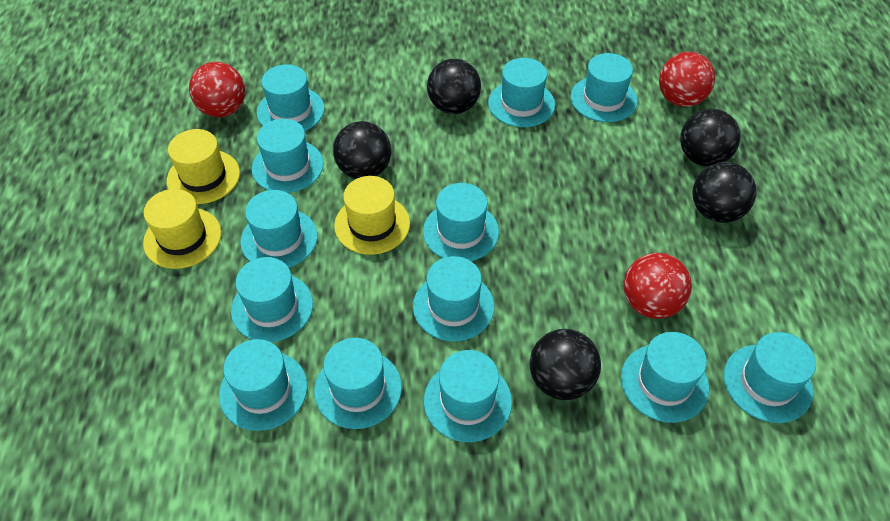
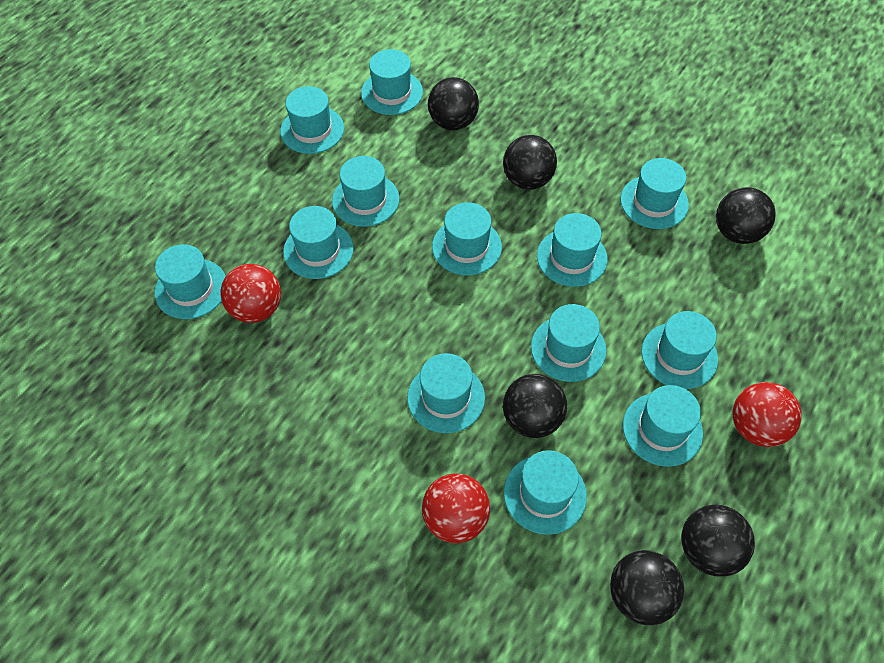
black ball: [333,121,391,179] [427,59,481,114] [529,329,601,400] [680,109,740,167] [693,162,757,223] = 5 -> [428,77,479,130] [503,135,557,190] [503,374,567,438] [610,550,684,625] [681,505,755,577] [716,187,776,244] = 6
yellow hat: [143,189,221,269] [167,129,240,204] [334,176,410,255] = 3 -> none = 0

